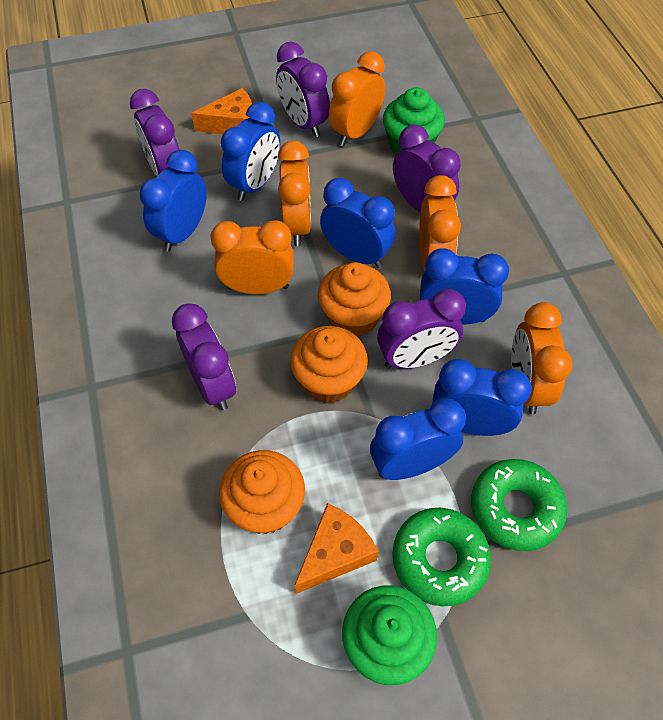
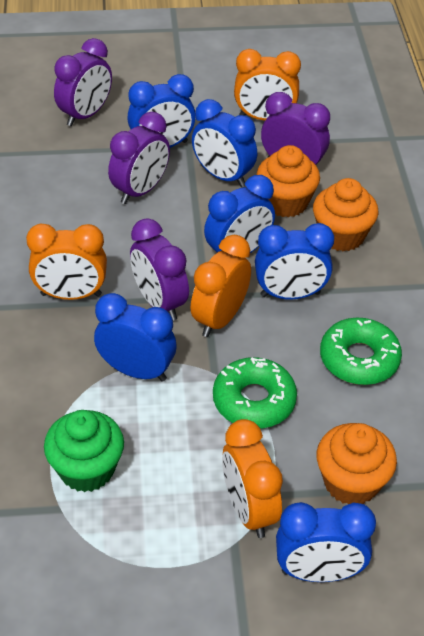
green cupcake: [342,586,437,685] [383,87,445,154] = 2 -> [44,410,124,492] = 1
orange cheese: [191,88,252,134] [294,503,379,594] = 2 -> none = 0
orange clock: [210,220,294,295] [278,141,311,246] [329,51,386,146] [419,175,461,271] [511,302,573,415] = 5 -> [26,223,107,300] [191,235,251,337] [222,419,283,538] [234,49,301,121] = 4
purple clock: [130,89,180,176] [172,303,236,410] [276,42,330,137] [377,289,466,369] [393,125,461,212] = 5 -> [54,38,112,126] [108,112,170,204] [130,218,189,321] [261,92,330,165] = 4

